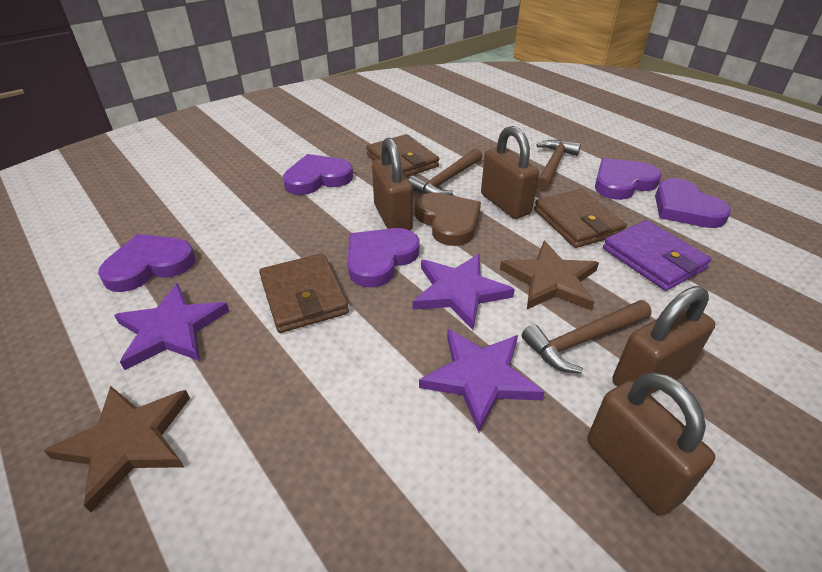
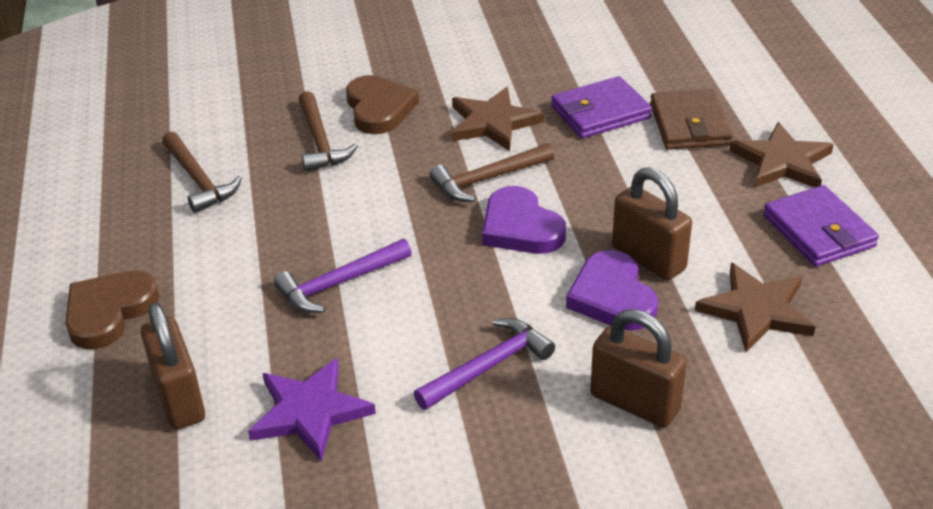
brown heart: [415,193,481,246] = 1 -> [65,271,159,349] [346,75,419,134] = 2
brown padlock: [372,137,413,230] [481,126,539,219] [588,372,715,516] [612,286,715,395] = 4 -> [141,302,205,429] [590,309,687,427] [612,167,692,280] = 3
brown star: [44,386,190,513] [500,241,599,311] = 2 -> [451,87,544,151] [695,263,815,352] [729,122,834,188] = 3
brown wallet: [259,253,349,333] [366,134,439,177] [534,189,627,248] = 3 -> [650,89,733,150] = 1
purple hammer: none = 0 -> [274,239,412,313] [414,318,555,410] = 2
purple heart: [98,234,195,292] [283,154,353,195] [348,228,420,287] [595,158,662,200] [655,178,731,228] = 5 -> [482,186,566,254] [566,250,658,331] = 2
purple star: [114,283,229,370] [413,254,515,330] [419,329,545,432] = 3 -> [248,358,376,461] = 1
purple wallet: [603,220,711,291] = 1 -> [551,76,652,138] [763,185,879,267] = 2

